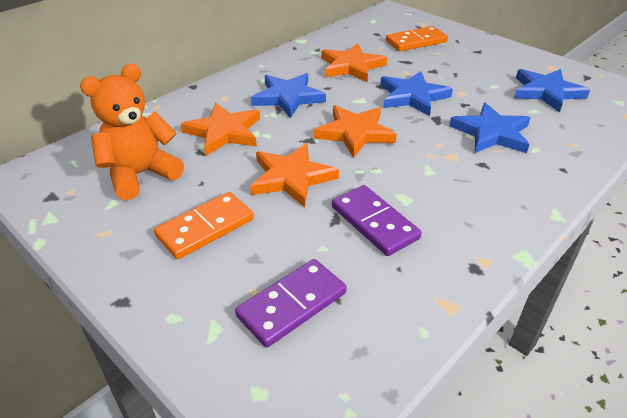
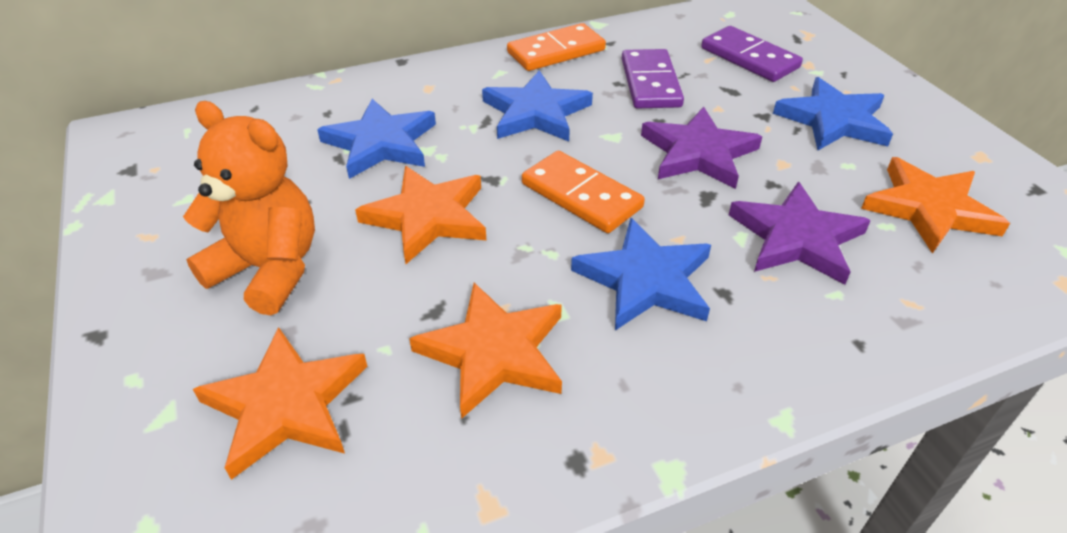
purple star: none = 0 -> [641,107,762,189] [729,182,871,285] = 2

